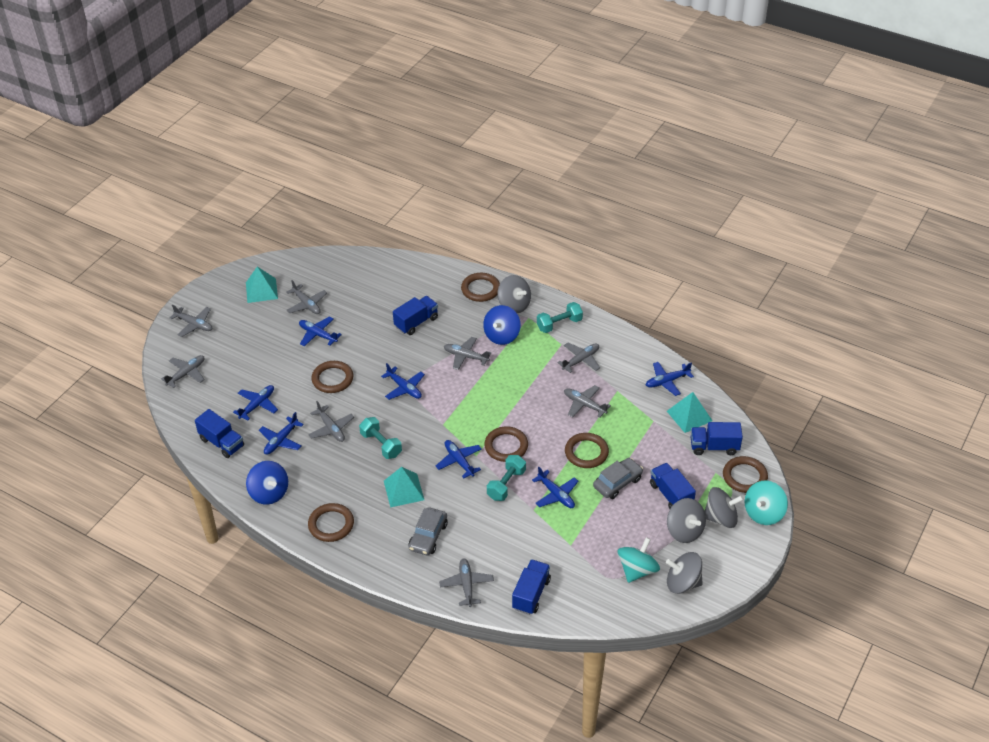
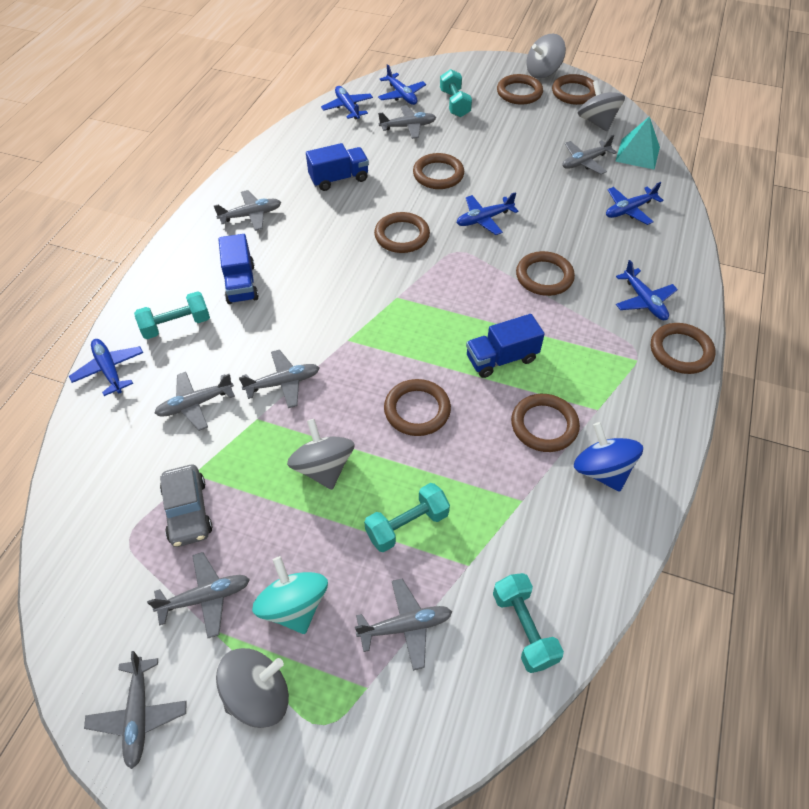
blue plane: [233,385,278,421] [259,412,304,455] [299,317,342,346] [381,363,425,400] [436,440,481,478] [532,467,579,508] [646,362,694,396] = 7 -> [69,339,143,396] [321,86,373,119] [378,64,426,105] [456,192,518,235] [606,182,664,225] [616,260,678,320] = 6
blue spinning top: [246,461,288,505] [483,305,521,345] = 2 -> [574,422,643,492] = 1
blue truck: [195,409,244,458] [393,296,438,335] [512,559,551,615] [650,463,696,509] [691,422,743,455] = 5 -> [218,234,259,304] [306,143,369,191] [466,314,545,378] = 3
brown ring: [308,503,354,542] [312,361,353,393] [461,273,500,302] [484,427,528,462] [565,433,609,468] [723,456,768,493] = 6 -> [374,212,430,253] [384,379,451,436] [413,153,464,189] [497,74,543,105] [511,394,580,452] [516,251,575,296] [552,74,596,105] [651,323,715,374] = 8
grey car: [409,508,448,555] [593,458,643,499] = 2 -> [160,465,212,547] = 1
turquoise dumbbell: [359,417,402,459] [487,455,526,501] [537,302,583,333] = 3 -> [134,291,210,339] [364,483,450,552] [440,69,472,117] [493,573,564,673] = 4
turquoise pyramid: [246,267,278,303] [384,467,424,507] [667,392,712,433] = 3 -> [615,116,660,170] = 1
turquoise spinning top: [618,537,660,583] [745,480,788,525] = 2 -> [252,556,328,634] = 1

